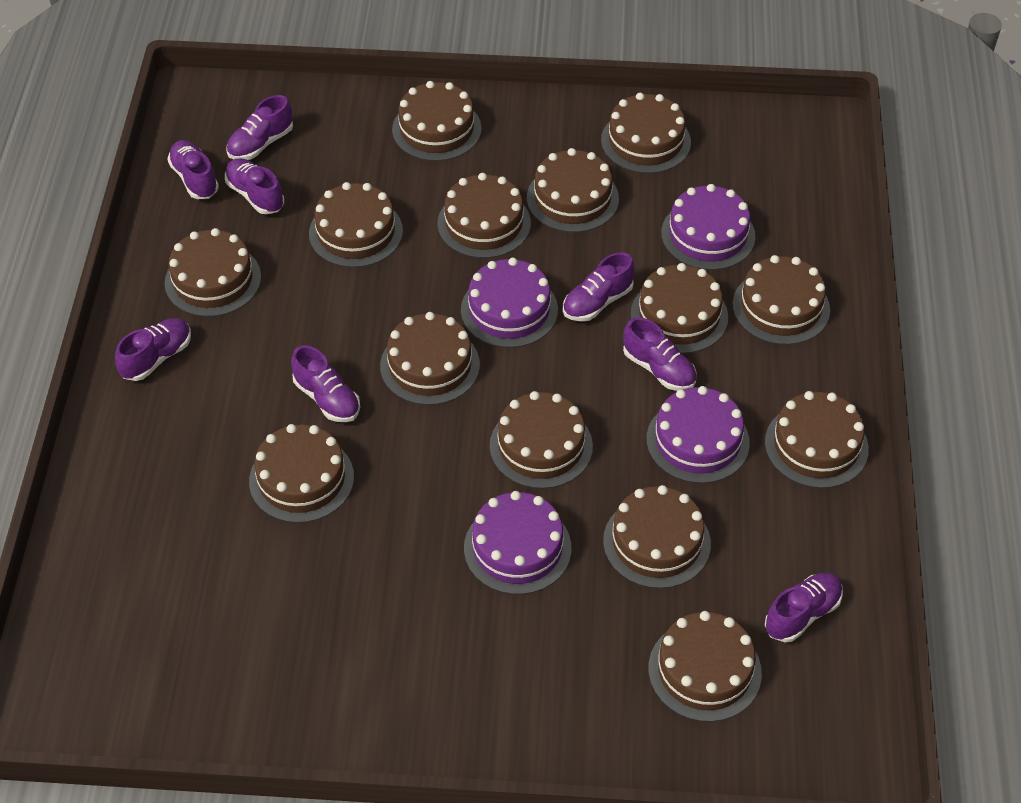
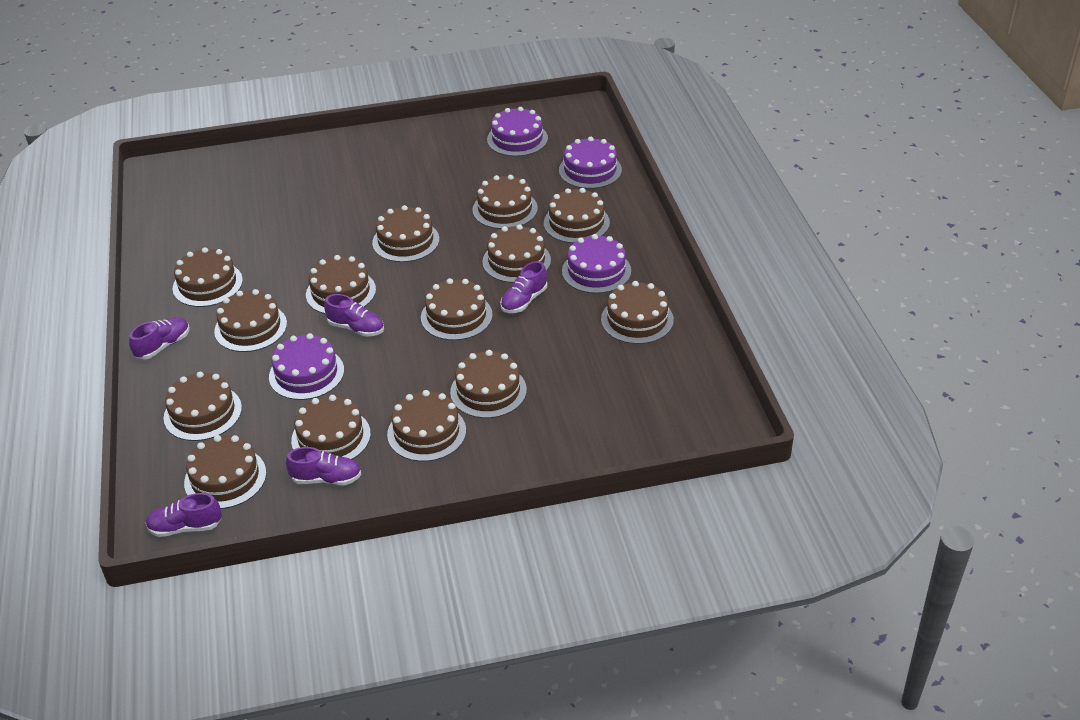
purple shoe: [115,318,191,381] [168,140,219,199] [225,158,284,214] [226,95,293,160] [291,345,360,422] [563,252,635,321] [623,317,697,391] [765,573,843,642] = 8 -> [129,317,190,359] [146,493,222,537] [286,447,361,485] [324,294,384,337] [500,261,547,313] = 5

